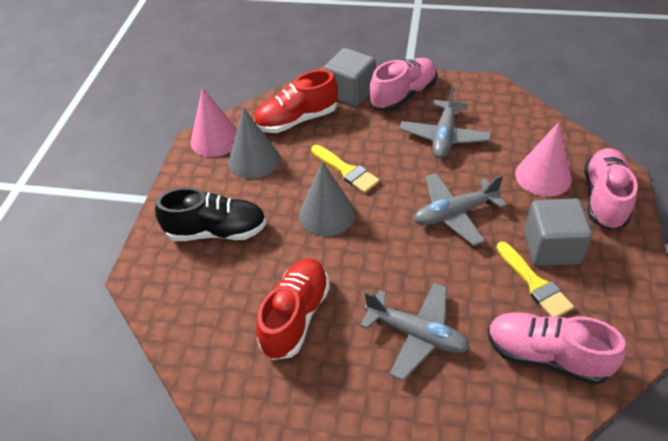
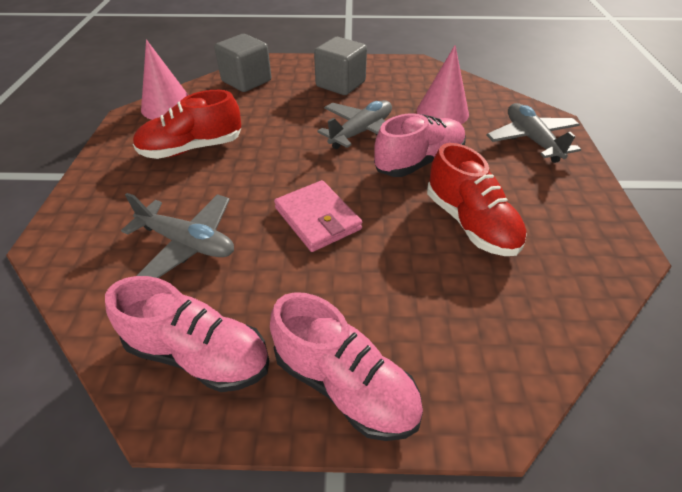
black shoe: [155,188,266,241] = 1 -> none = 0
grey cone: [228,108,280,179] [299,162,355,236] = 2 -> none = 0
pink wallet: none = 0 -> [274,180,362,252] = 1
yellow brush: [311,145,380,193] [497,241,574,317] = 2 -> none = 0

